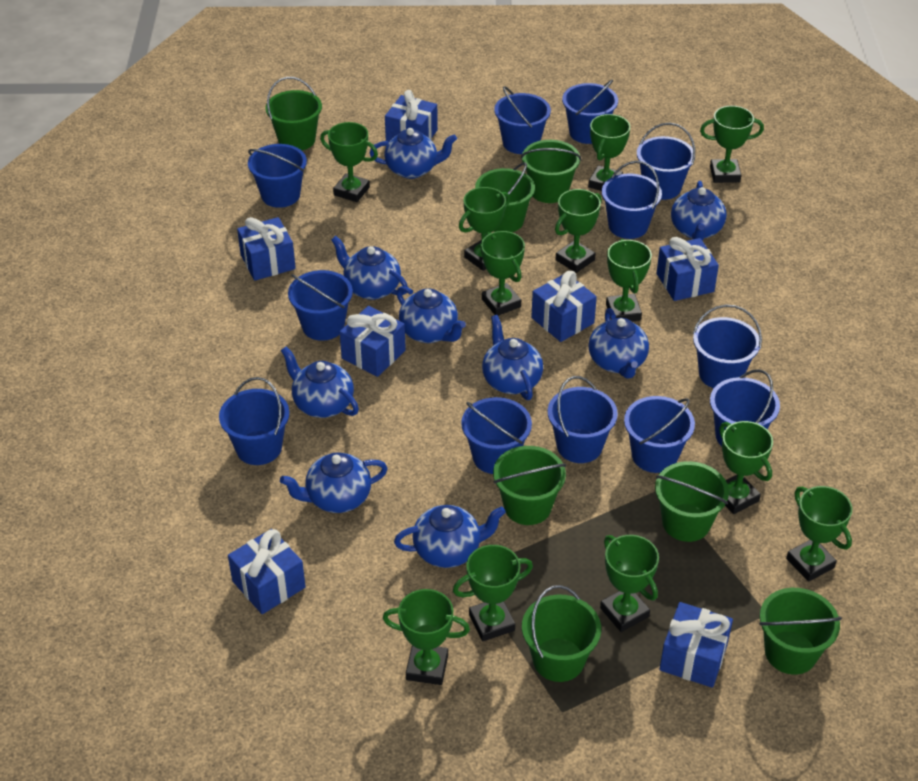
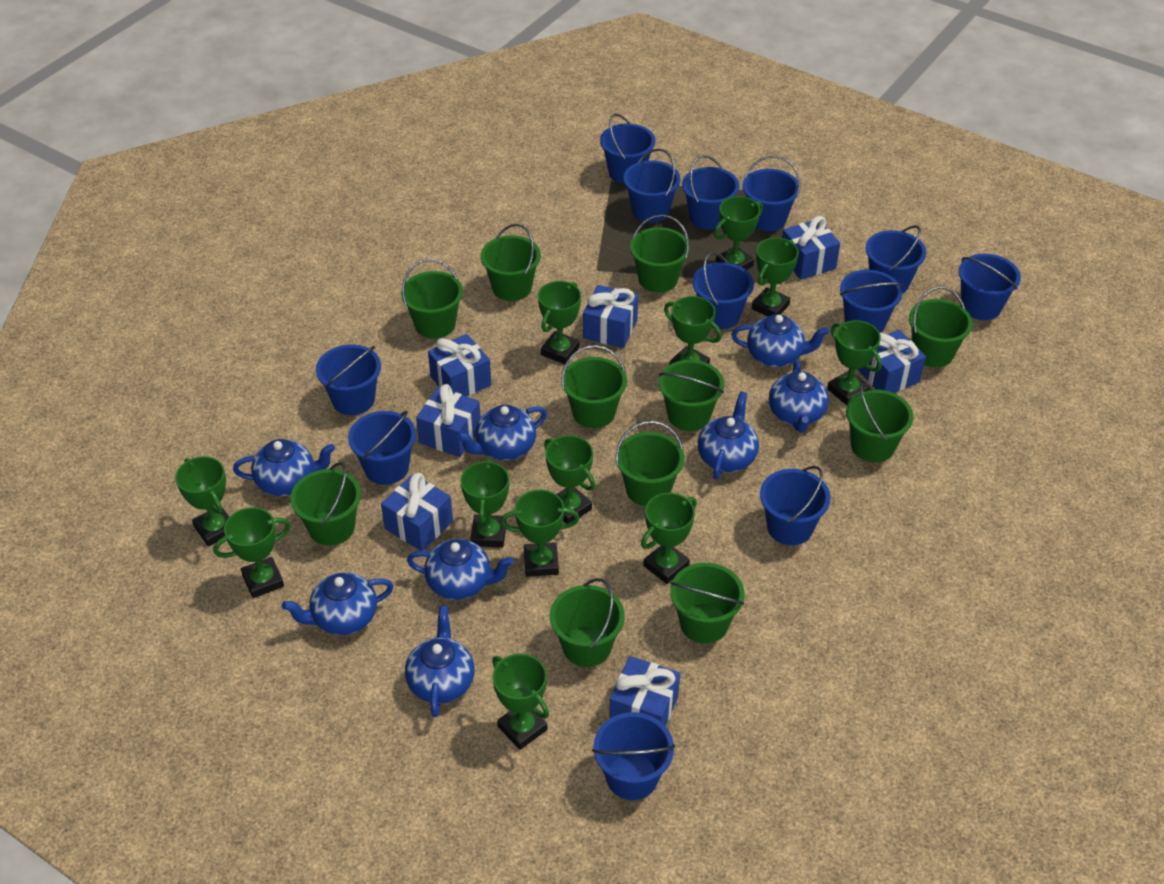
blue teapot: [280,452,388,513] [281,347,359,418] [331,236,408,300] [370,128,457,179] [394,505,506,568] [396,286,466,343] [482,315,543,400] [588,308,649,379] [671,181,727,241] = 9 -> [233,439,335,496] [282,572,393,635] [405,606,475,717] [407,539,514,600] [456,405,547,460] [698,391,759,479] [731,314,829,367] [769,360,829,432] = 8
green bucket: [266,77,322,150] [475,162,535,232] [493,446,566,525] [521,140,581,203] [522,585,601,682] [655,461,729,542] [759,588,842,675] = 7 -> [290,462,361,546] [401,259,463,339] [481,224,541,301] [550,578,625,667] [561,345,627,428] [616,421,684,506] [630,215,690,293] [659,360,724,431] [670,563,744,644] [846,383,914,462] [909,287,973,368] = 11

